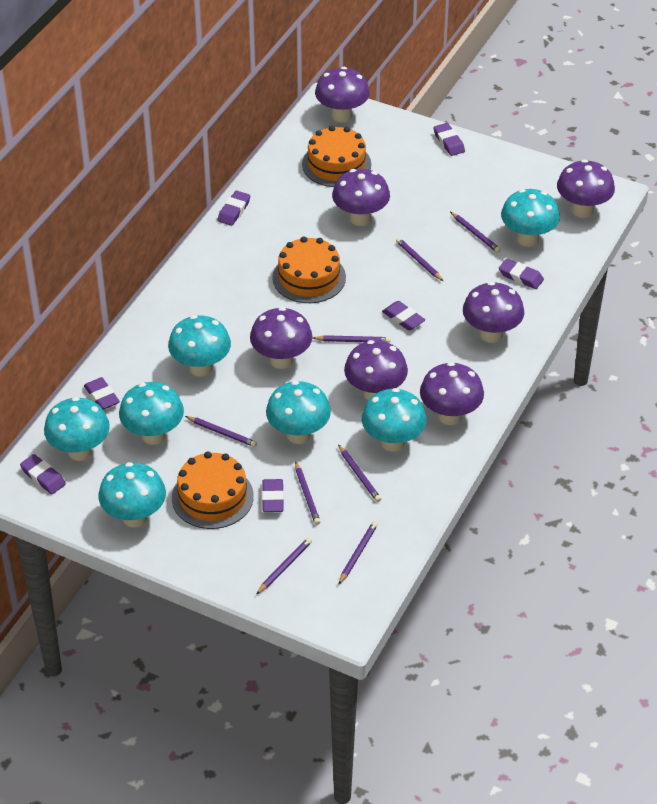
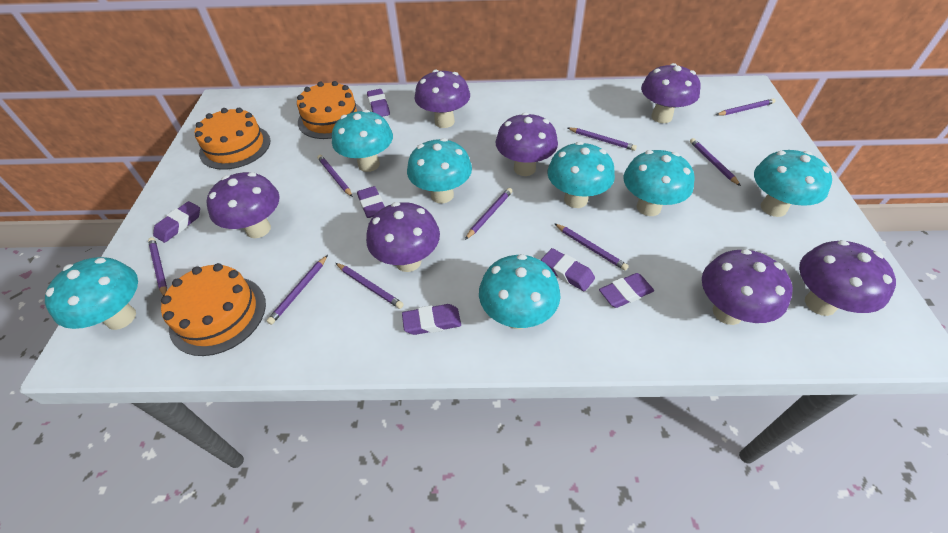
purple eraser: [20,454,66,494] [84,377,120,410] [217,191,250,226] [262,479,284,512] [382,301,425,330] [433,123,465,156] [499,259,544,289] = 7 -> [153,201,200,243] [357,186,385,218] [367,89,390,117] [402,304,461,335] [541,248,595,291] [599,273,654,308] = 6
purple pencil: [185,416,257,447] [256,537,312,594] [295,461,321,525] [313,335,390,343] [338,445,381,502] [339,521,378,584] [396,238,443,281] [450,212,501,253] = 8 -> [148,237,167,296] [267,255,328,325] [317,155,353,197] [336,263,404,309] [465,188,512,240] [554,223,629,271] [568,128,637,151] [690,138,741,186] [716,98,776,115] = 9

